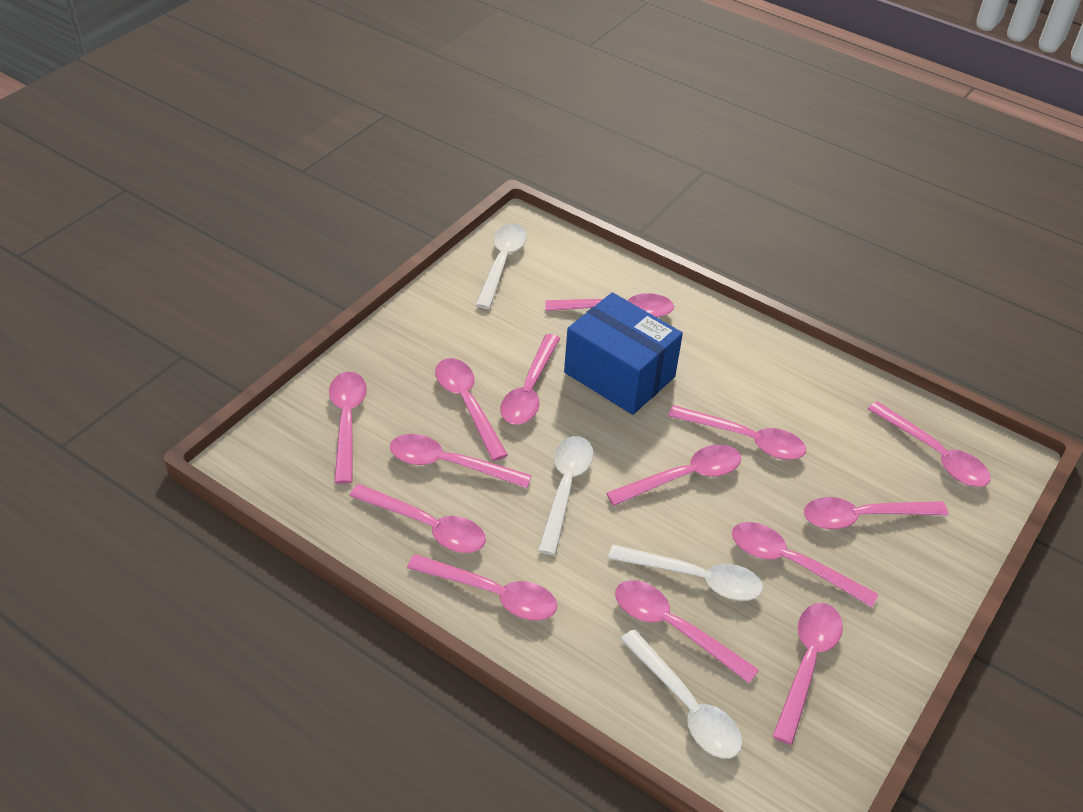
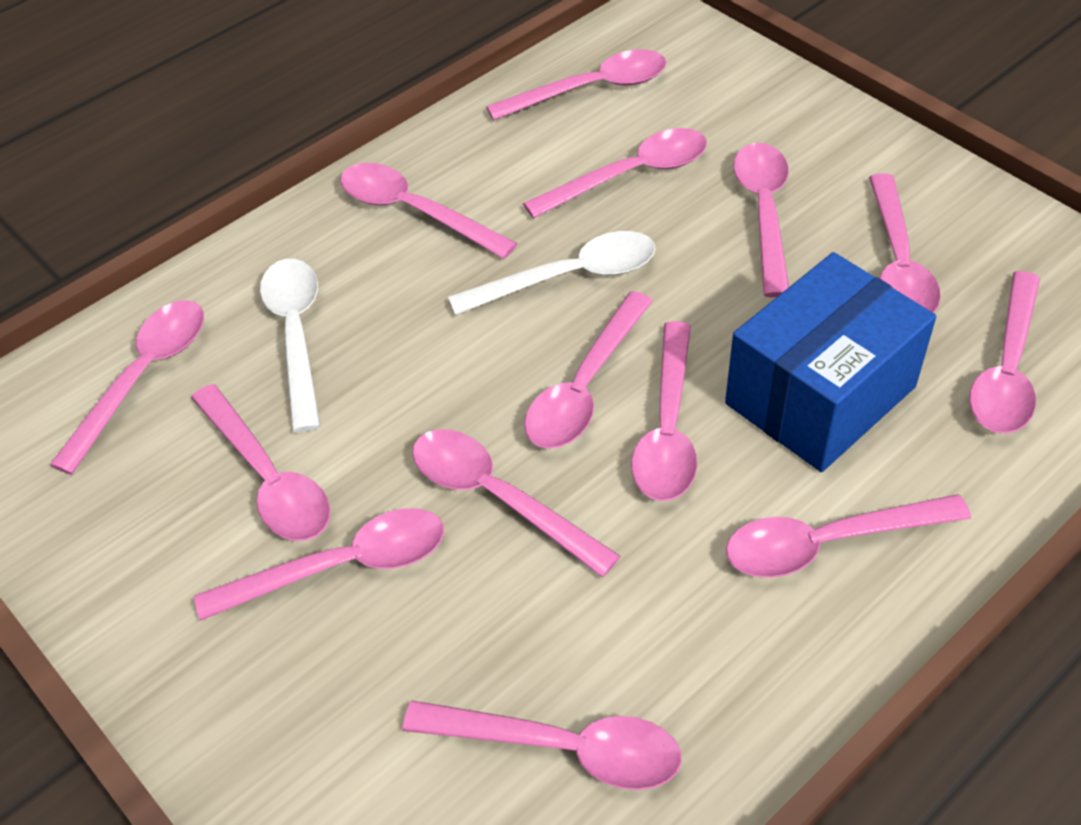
white spoon: [476,224,527,309] [538,436,594,555] [608,544,763,601] [620,629,742,759] = 4 -> [260,259,320,432] [448,231,656,315] = 2

